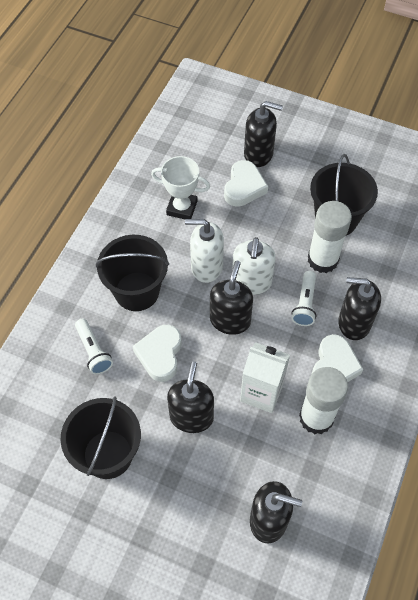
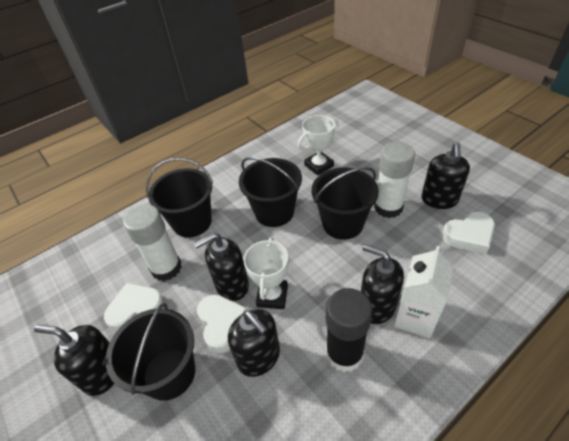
black bucket: [61,396,141,479] [96,235,169,311] [310,154,378,235] = 3 -> [106,303,195,401] [146,157,213,238] [239,157,302,227] [312,167,379,240] = 4
black glue stick: none = 0 -> [326,288,372,372] = 1
white flashlight: [75,319,113,375] [292,271,316,326] = 2 -> none = 0
white soap dispenser: [185,219,224,283] [232,237,276,295] = 2 -> none = 0
white trophy: [151,156,210,219] = 1 -> [243,237,288,309] [298,115,339,176] = 2

